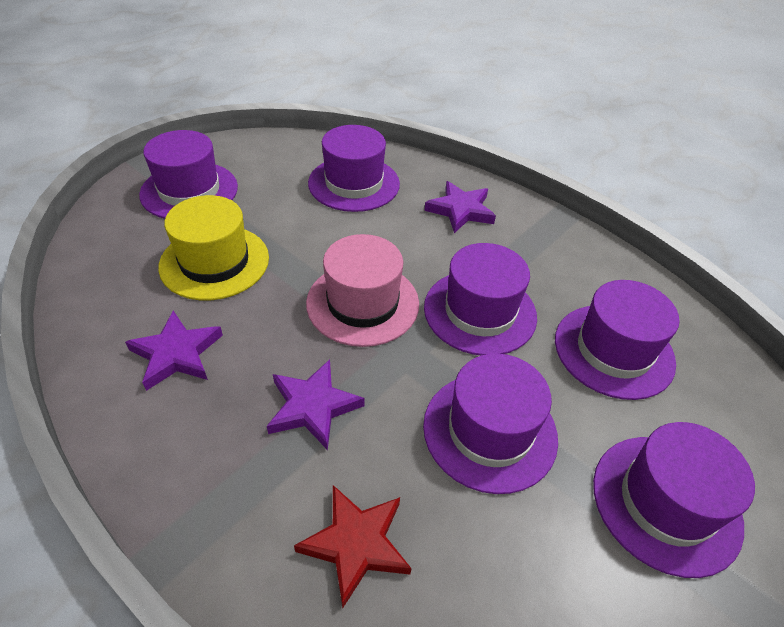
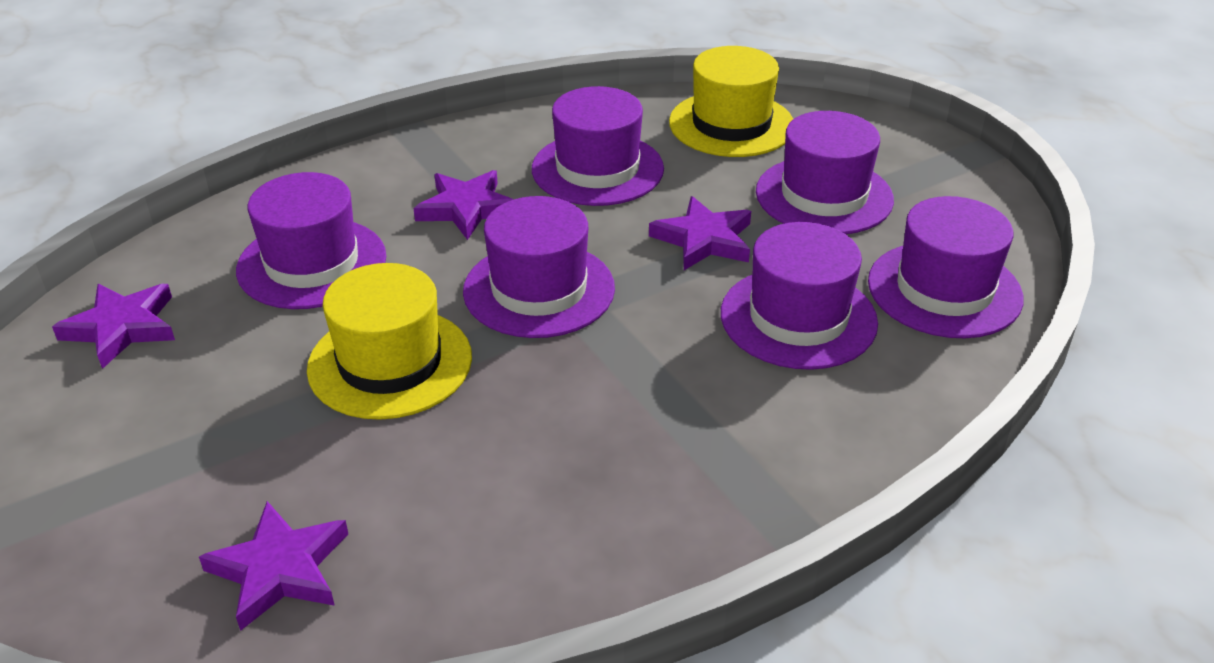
pink hat: [306,234,419,347] = 1 -> none = 0
purple star: [125,310,223,391] [267,359,364,450] [424,181,496,233] = 3 -> [52,284,175,369] [199,501,348,631] [413,170,514,240] [649,196,751,270] = 4
red star: [294,485,412,608] = 1 -> none = 0
yellow hat: [158,195,269,300] = 1 -> [307,263,472,420] [669,46,793,157] = 2

